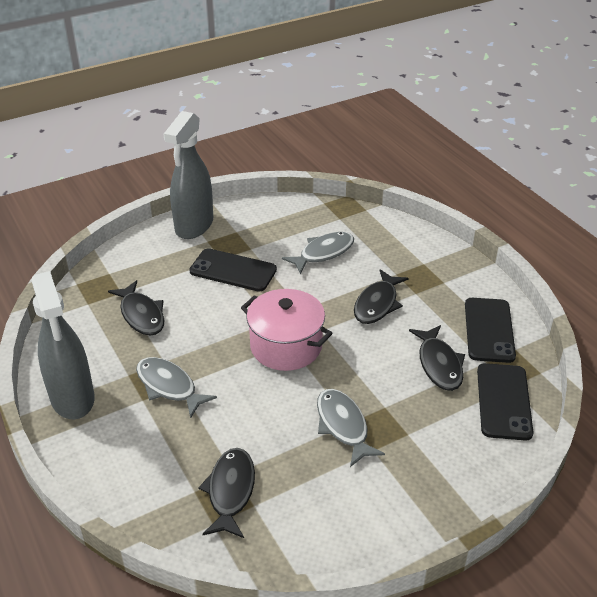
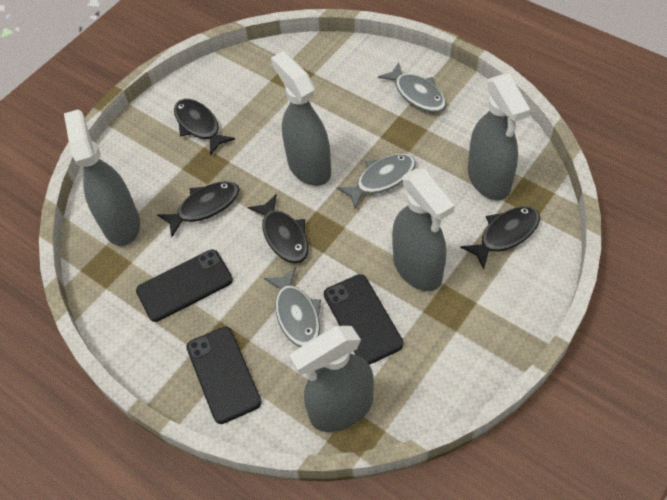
grey spray bottle: [31,271,95,419] [164,111,213,239] = 2 -> [64,109,140,246] [271,52,331,186] [289,326,374,432] [392,169,454,291] [468,74,530,200] = 5
pink pot: [241,289,333,371] = 1 -> none = 0

